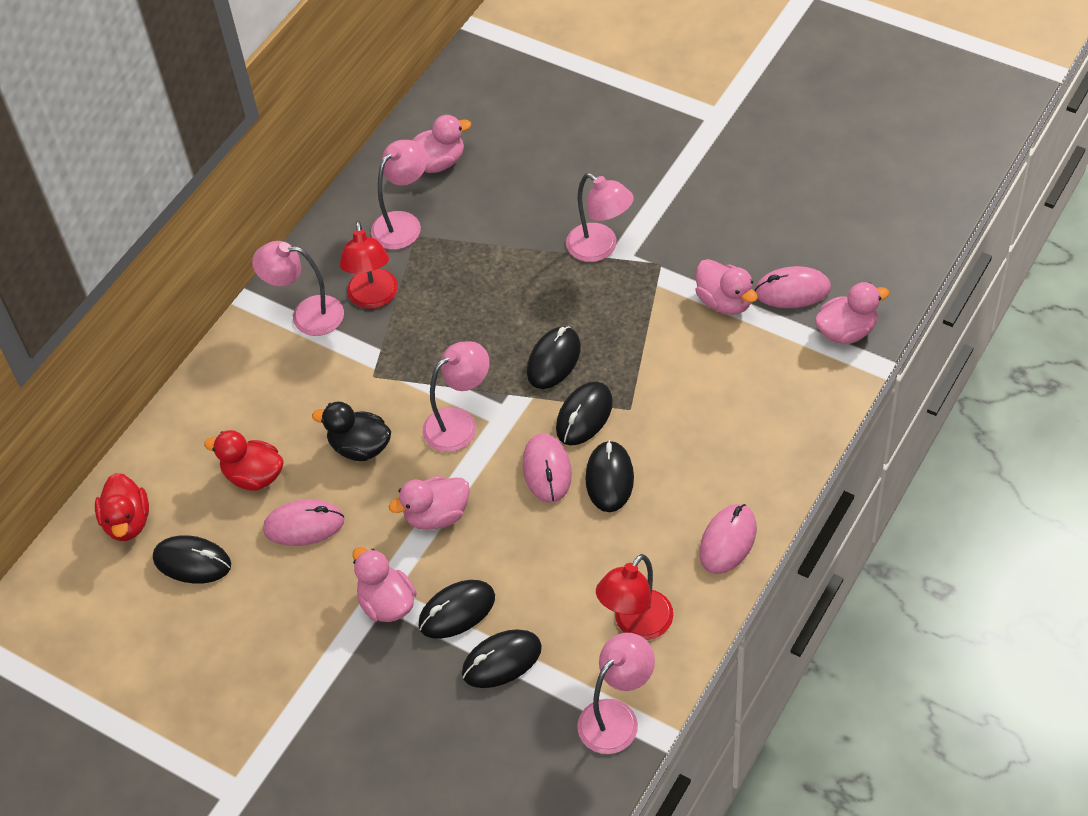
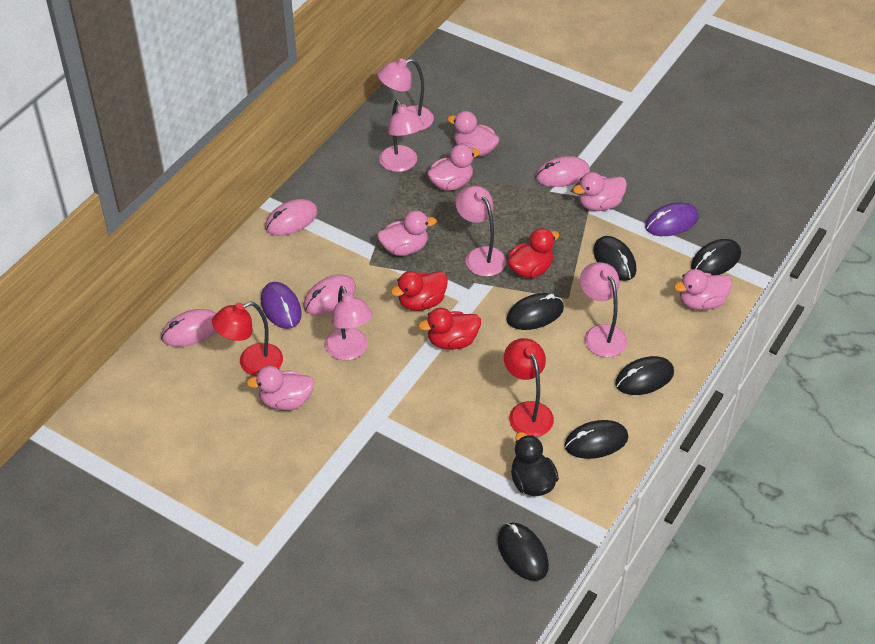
pink duck: [352,547,417,622] [389,476,470,530] [413,115,471,173] [695,259,758,315] [815,282,889,344] = 5 -> [246,366,314,410] [377,210,437,256] [427,144,480,191] [447,111,500,157] [573,172,627,211] [674,269,732,310] = 6
purple mouse: none = 0 -> [261,282,302,329] [645,202,699,236] = 2
red duck: [95,473,149,541] [204,430,284,491] = 2 -> [391,271,448,311] [418,308,481,350] [508,228,559,278] = 3

